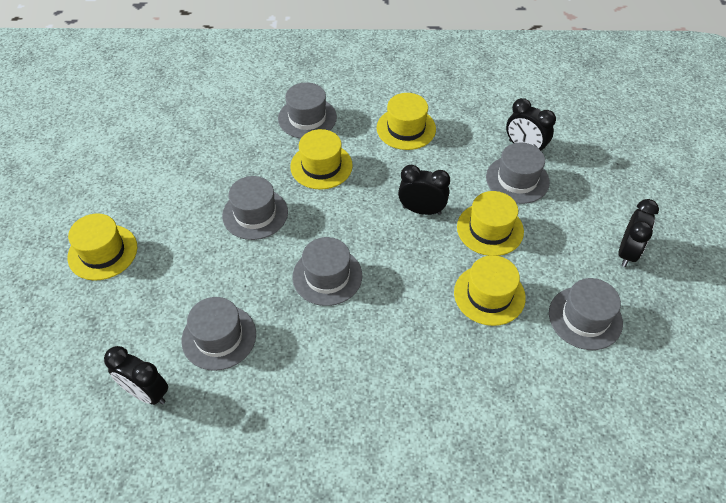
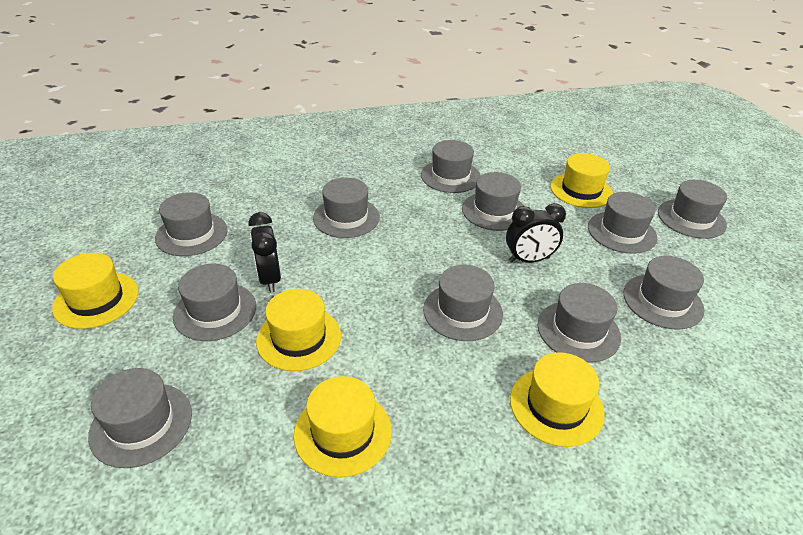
black clock: [104,346,168,405] [398,165,450,215] [506,98,556,150] [618,199,659,267] = 4 -> [248,212,281,293] [506,203,566,263] = 2
grey hat: [182,297,256,371] [222,176,288,240] [278,82,337,139] [292,237,362,306] [486,142,550,204] [549,278,623,350] = 6 -> [88,368,192,468] [155,192,228,256] [173,264,256,341] [313,178,380,238] [421,140,481,193] [423,265,503,341] [462,172,524,231] [538,283,621,363] [588,192,657,254] [623,256,704,330] [658,180,727,239] = 11

